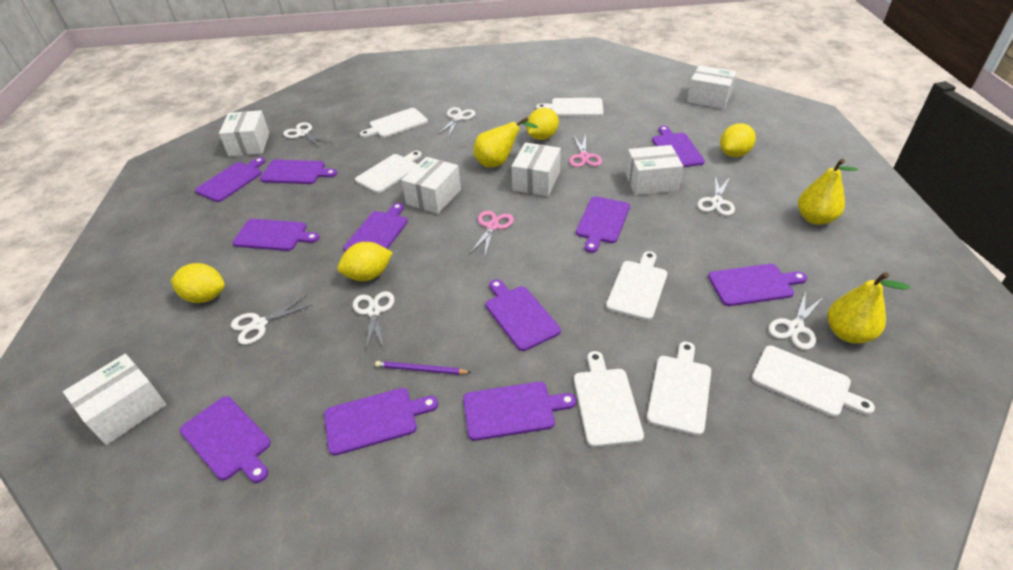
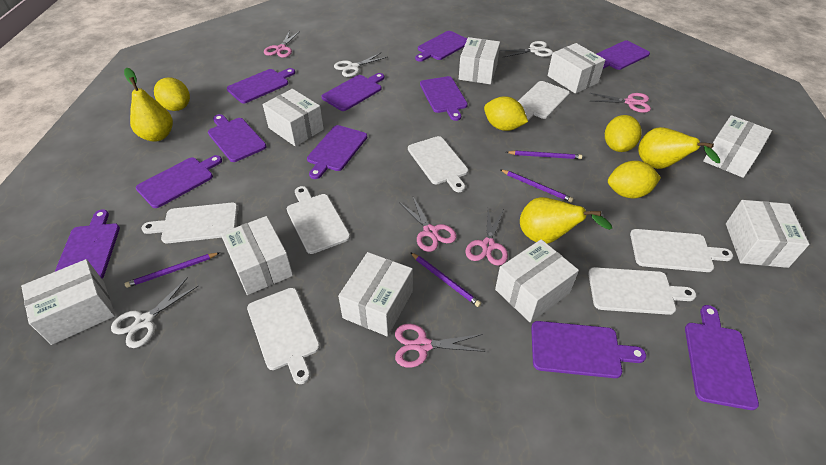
pink scissors: [470,211,514,256] [569,134,602,167] = 2 -> [264,31,300,58] [395,324,486,368] [399,197,457,252] [465,209,508,266] [590,93,651,113] = 5
purple pencil: [375,361,471,375] = 1 -> [125,252,220,288] [410,252,481,307] [500,169,574,202] [506,151,582,159] = 4
white box: [63,354,166,445] [219,110,270,157] [402,157,461,214] [511,142,561,196] [625,145,683,195] [687,65,737,109] = 6 -> [21,259,115,345] [221,216,293,295] [263,89,324,146] [338,252,413,336] [459,37,500,84] [495,239,579,322] [548,43,605,94] [703,115,772,178] [726,200,809,268] = 9
white scissors: [231,295,313,345] [283,122,331,148] [353,291,394,352] [437,107,475,138] [697,175,735,216] [768,291,823,350] = 6 -> [111,277,199,348] [334,53,388,77] [499,41,553,58] = 3

